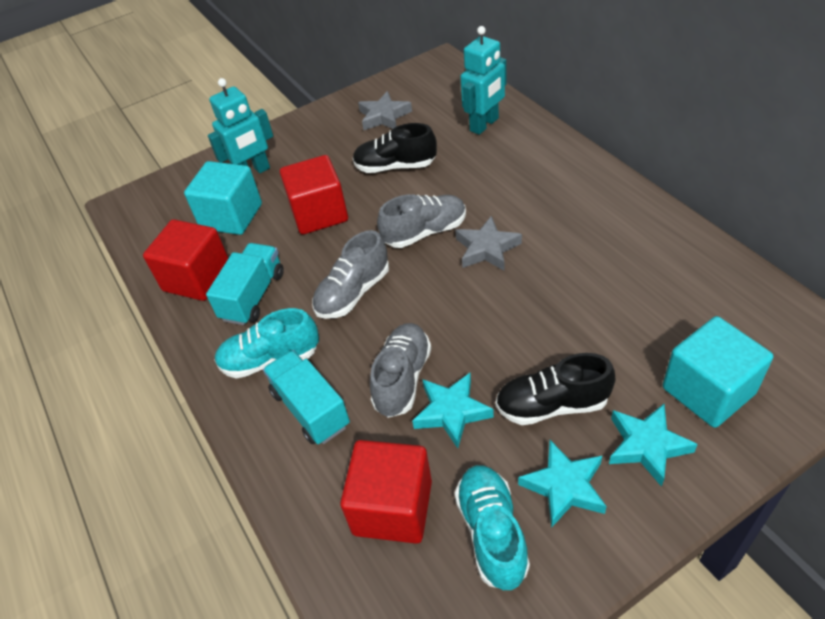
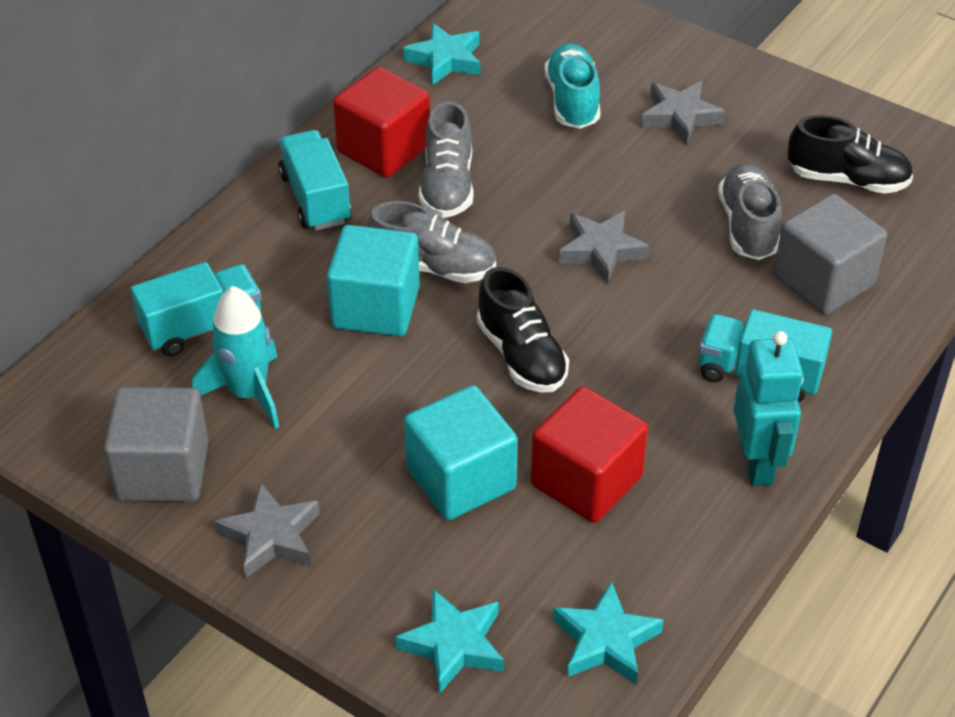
grey cube: none = 0 -> [104,387,208,502] [774,194,887,315] = 2
grey star: [358,91,412,130] [455,216,522,271] = 2 -> [214,482,320,578] [558,211,650,284] [641,81,726,145] = 3
red cube: [143,219,228,301] [280,155,348,235] [340,440,432,544] = 3 -> [333,67,430,178] [531,386,648,523] = 2
turquoise robot: [208,78,273,173] [460,26,506,135] = 2 -> [733,331,803,486] = 1
turquoise rocket: none = 0 -> [192,286,279,429] = 1
turquoise shoe: [215,308,319,379] [455,465,530,590] = 2 -> [545,43,600,129] = 1
turquoise truck: [206,243,284,325] [263,350,350,444] = 2 -> [131,262,262,357] [279,130,351,230] [699,309,832,402] = 3

